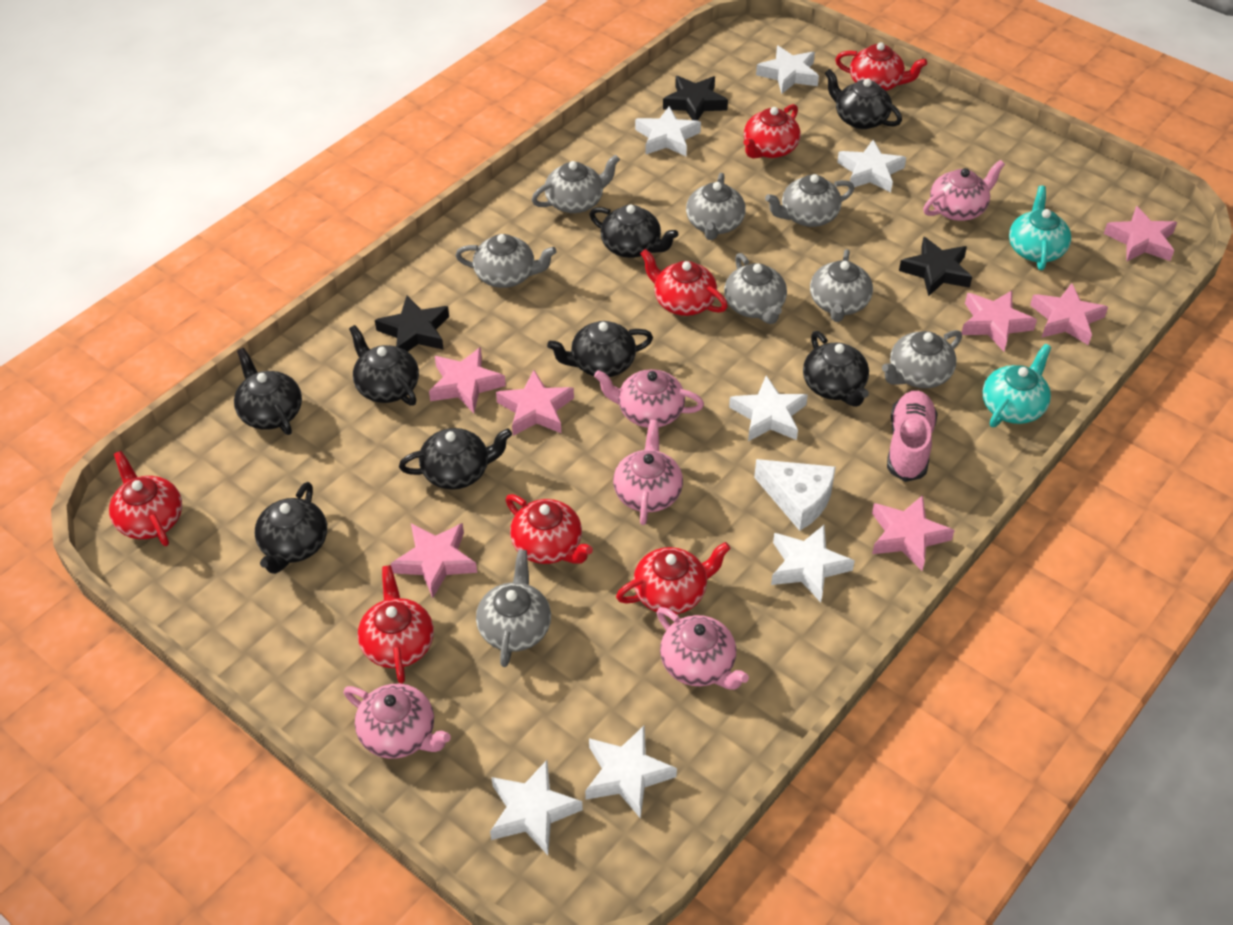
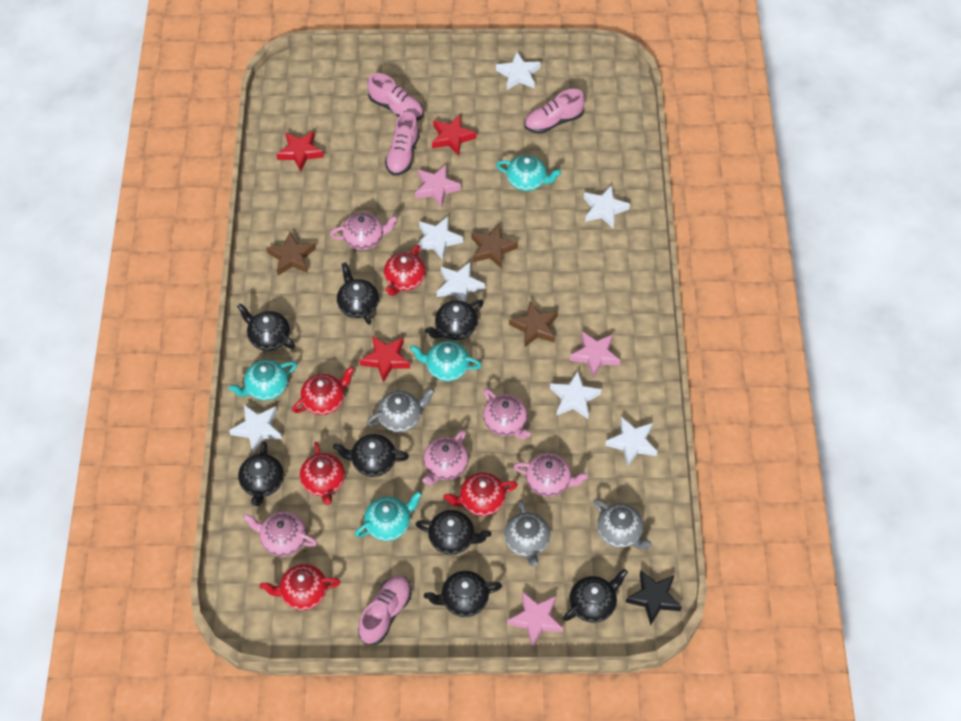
black star: [375,296,449,352] [663,76,728,121] [899,237,972,296] = 3 -> [626,570,682,625] = 1
brown star: none = 0 -> [266,232,316,275] [471,224,518,269] [509,301,558,348] = 3
grey teapot: [455,234,557,288] [476,549,551,667] [532,154,620,213] [686,173,746,240] [724,253,787,324] [765,174,854,227] [810,249,873,322] [882,330,962,388] = 8 -> [367,388,435,432] [504,500,550,566] [594,499,653,550] = 3
pink shoe: [887,391,938,482] = 1 -> [358,575,411,645] [367,73,423,121] [385,112,420,176] [525,89,585,134] = 4
pink star: [391,523,477,598] [429,347,506,413] [496,370,574,436] [872,495,955,571] [962,290,1037,351] [1030,283,1108,345] [1104,206,1177,262] = 7 -> [415,165,461,207] [507,591,563,647] [569,331,621,378] = 3
red star: none = 0 -> [276,131,324,172] [359,336,410,383] [432,114,476,156] = 3
red teapot: [109,451,182,546] [358,565,434,684] [505,494,593,564] [616,542,731,614] [640,249,728,316] [743,104,800,159] [835,42,927,91] = 7 -> [260,564,341,610] [292,366,355,415] [300,442,345,505] [384,244,426,296] [443,472,518,516] = 5
turquoise teapot: [982,344,1051,427] [1009,186,1071,270] = 2 -> [229,360,297,401] [355,491,422,541] [410,341,482,381] [496,155,561,191] = 4
white cheese: [754,459,836,531] = 1 -> none = 0

